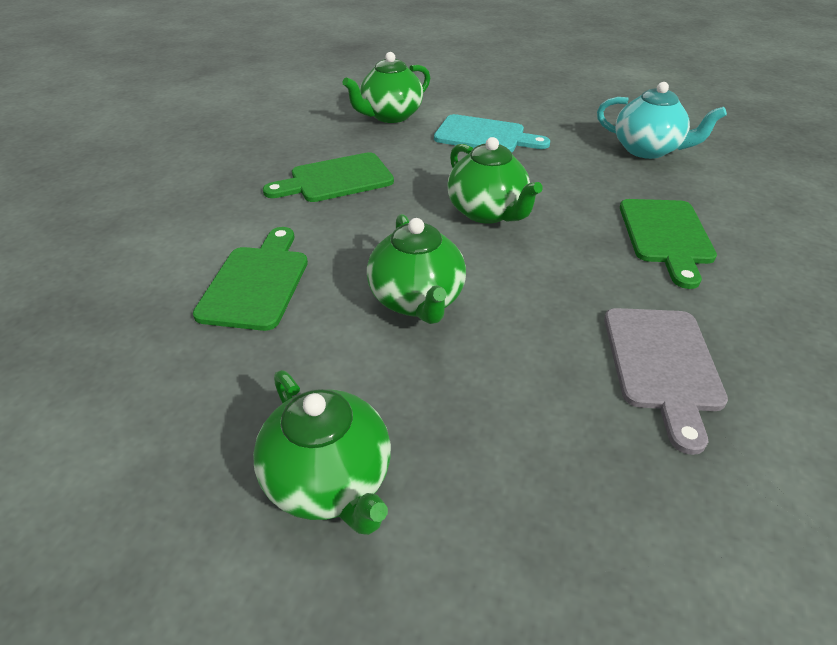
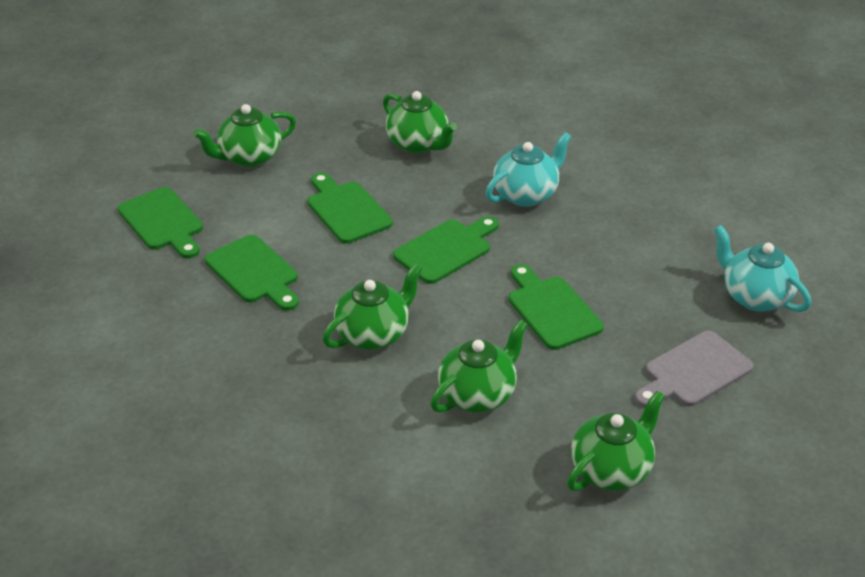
green cutting board: [193,227,308,331] [263,152,394,202] [620,199,717,289] = 3 -> [118,187,203,258] [205,235,299,311] [308,172,393,244] [393,216,499,284] [509,264,604,350] = 5
green teapot: [253,370,391,535] [342,52,430,123] [367,214,466,324] [447,137,543,224] = 4 -> [193,104,296,167] [323,263,422,350] [383,91,457,154] [431,319,528,413] [567,390,665,491] = 5
turquoise cutting board: [434,114,550,152] = 1 -> none = 0
turquoise teapot: [597,82,727,159] = 1 -> [485,132,572,207] [714,225,811,312] = 2

